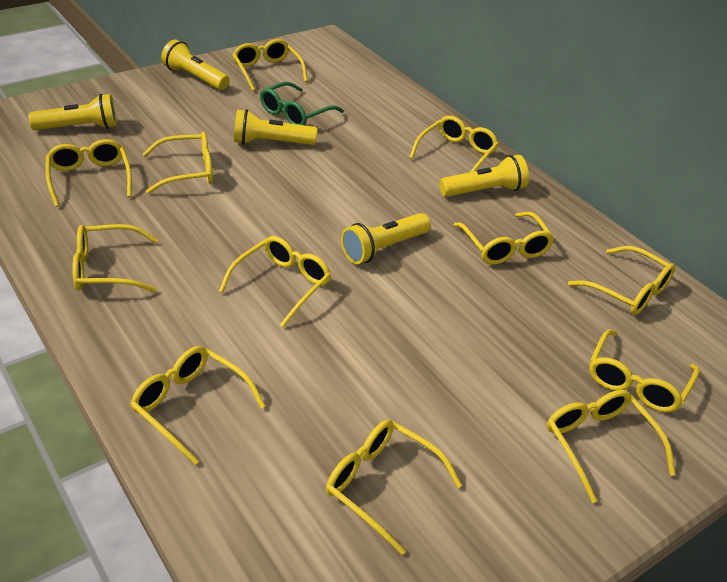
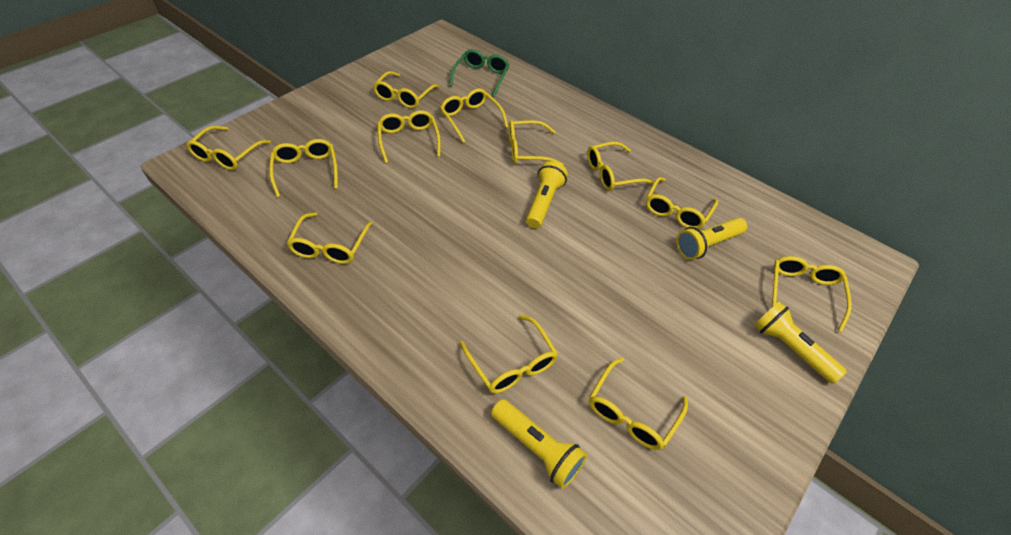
yellow flashlight: [28,94,117,130] [161,40,229,90] [234,109,317,145] [341,213,431,264] [439,155,529,197] = 5 -> [491,399,587,489] [526,161,568,228] [676,218,747,260] [754,302,847,384] = 4

